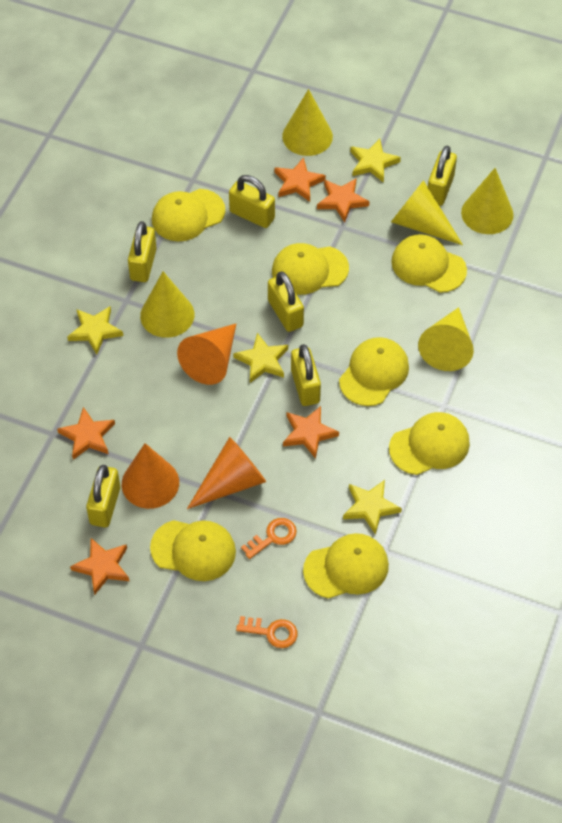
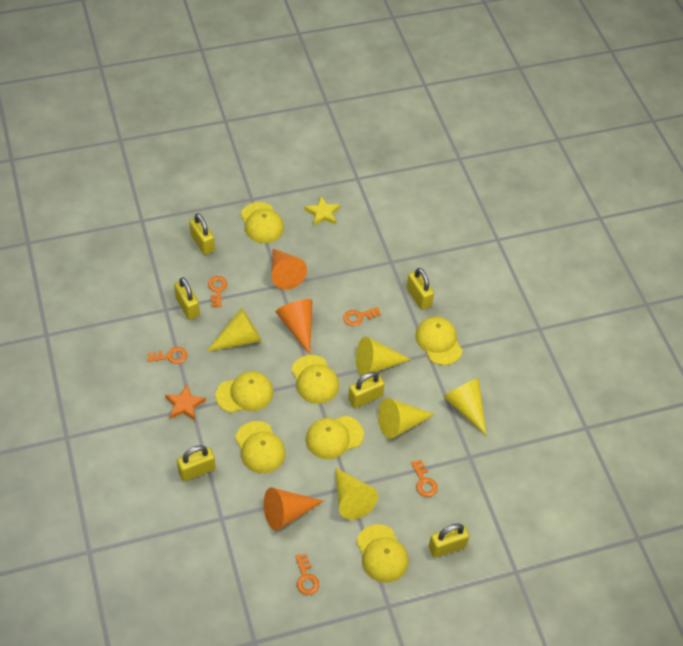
orange key: [236,616,298,648] [241,518,297,559] = 2 -> [147,347,187,364] [208,276,227,307] [295,554,319,595] [343,307,381,326] [411,460,438,497] = 5
orange star: [57,407,115,460] [70,538,129,595] [275,157,326,202] [283,406,339,459] [317,178,370,222] = 5 -> [165,384,206,420] = 1
yellow star: [67,306,123,354] [233,333,288,383] [343,480,402,535] [350,139,401,183] = 4 -> [304,196,341,226] = 1

